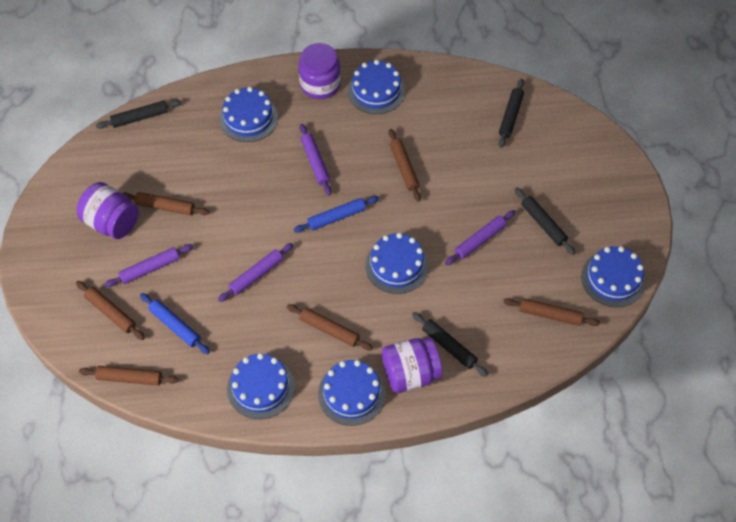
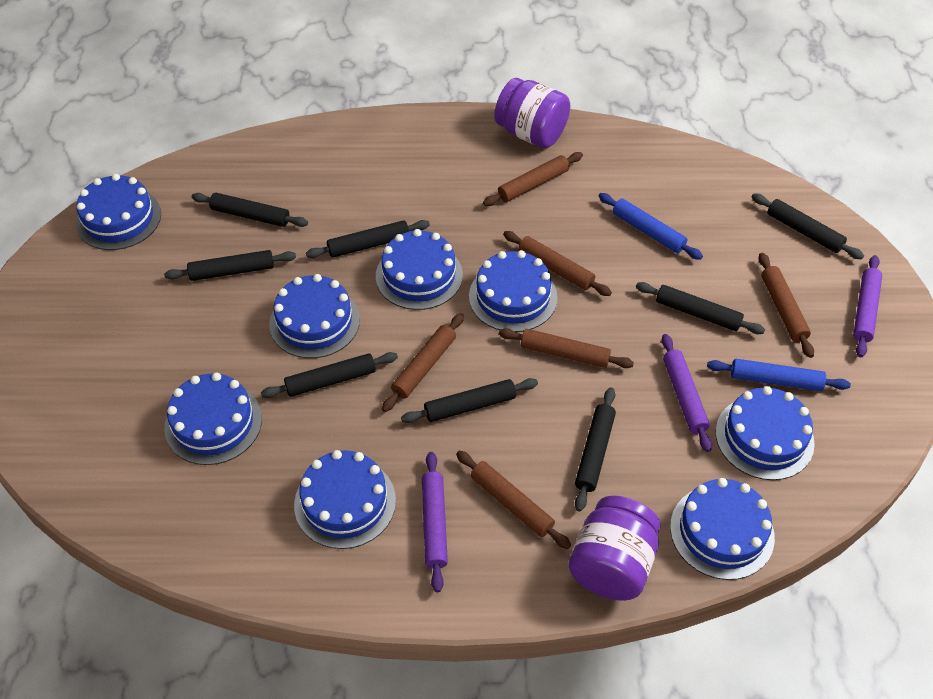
black rolling pin: [96,100,182,129] [412,312,488,377] [498,79,524,148] [514,187,575,255] = 4 -> [164,250,296,281] [192,193,308,227] [261,352,398,398] [306,220,430,258] [401,378,538,423] [575,387,616,512] [636,282,765,334] [752,193,864,259] = 8
blue cake: [219,87,278,142] [227,353,295,419] [318,360,386,426] [348,60,405,114] [365,233,429,294] [581,246,646,307] = 6 -> [76,174,161,250] [164,372,262,465] [269,274,360,358] [294,450,396,549] [376,229,463,310] [469,250,558,332] [670,478,775,580] [715,386,815,480] = 8
purple jar: [77,182,139,239] [298,43,341,99] [382,337,442,393] = 3 -> [494,78,570,148] [569,495,661,601] = 2
purple rolling pin: [104,244,193,287] [218,243,294,302] [300,124,332,195] [445,210,515,265] = 4 -> [422,452,448,592] [662,334,712,452] [853,255,882,357] = 3

